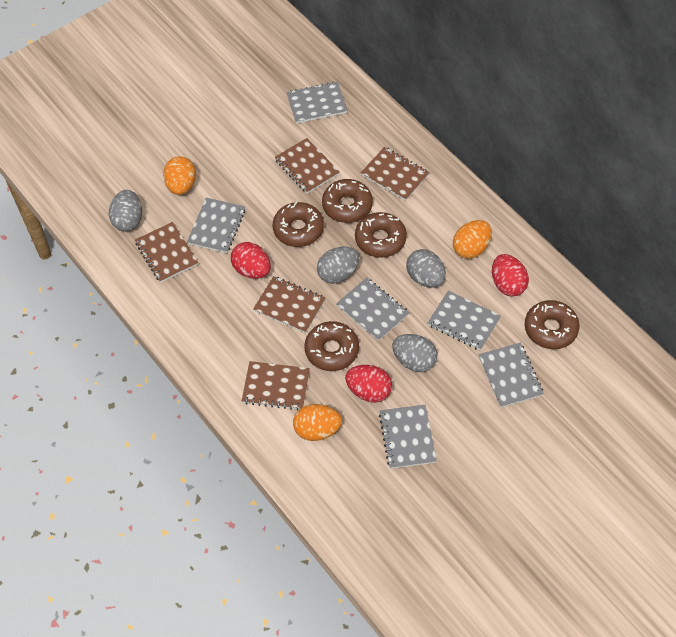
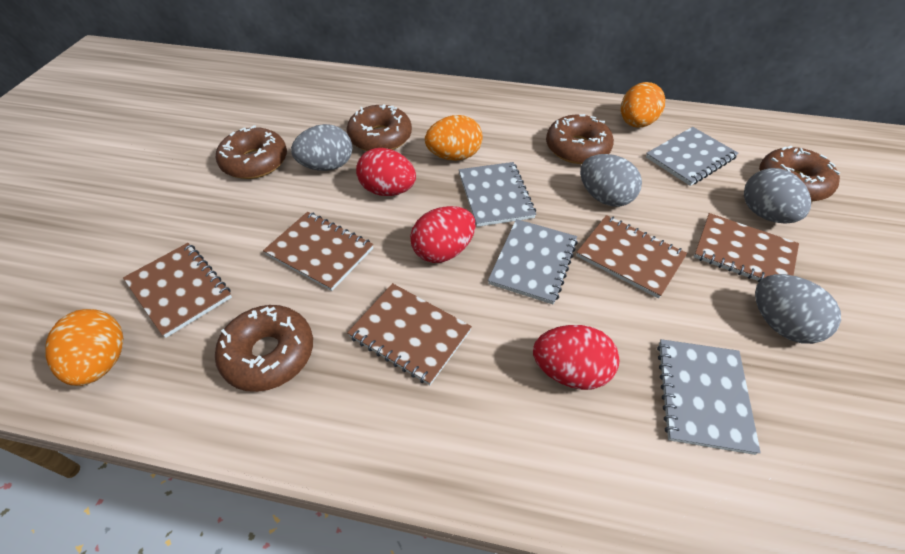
grey notebook: [187,198,245,253] [286,82,348,123] [336,278,409,341] [379,405,437,469] [428,291,501,350] [479,343,544,408] = 6 -> [459,162,536,227] [488,219,578,304] [646,127,738,186] [657,339,761,455] = 4

